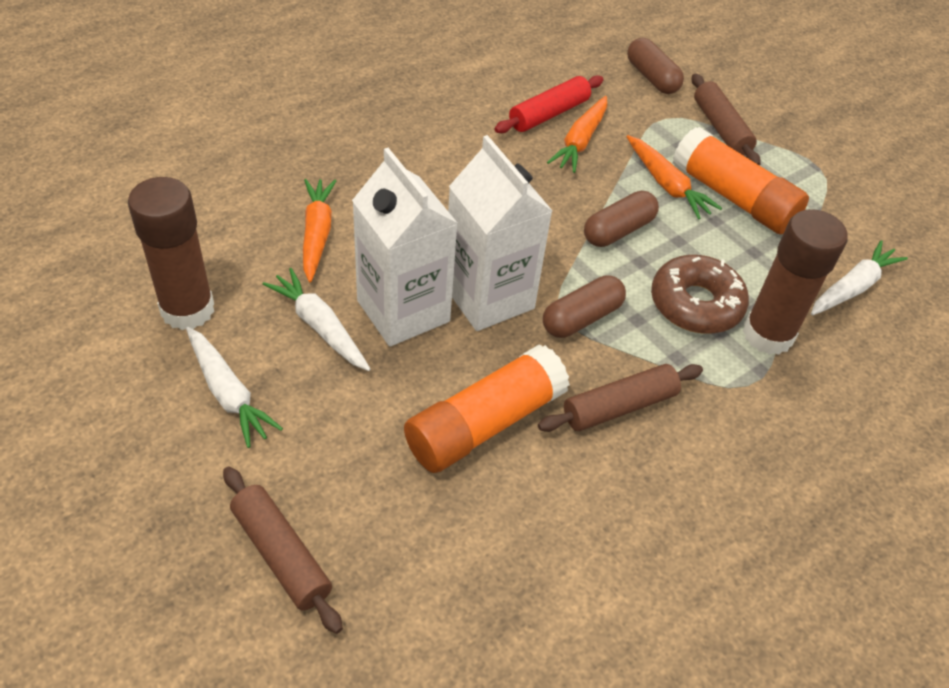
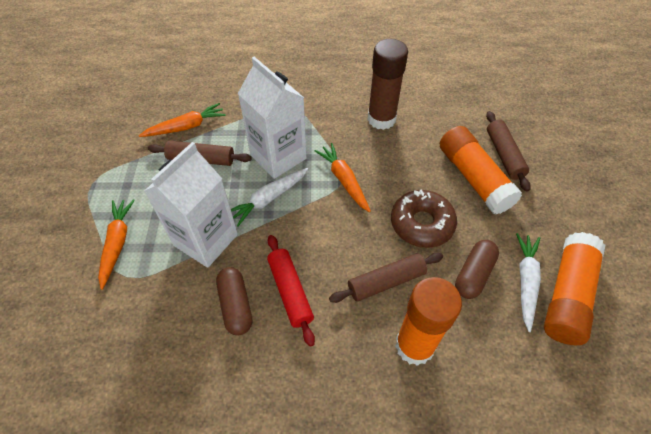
brown capsule: [543,275,626,338] [584,191,659,247] [627,38,684,94] = 3 -> [216,267,252,335] [455,240,499,299] = 2
brown glue stick: [128,177,214,330] [743,209,848,355] = 2 -> [368,39,408,130] = 1
orange glue stick: [404,344,570,473] [673,127,809,234] = 2 -> [395,277,462,366] [440,126,522,214] [544,232,605,345] = 3
white carrot: [186,327,283,448] [262,268,371,371] [811,240,908,315] = 3 -> [231,168,308,226] [516,233,541,332] = 2

